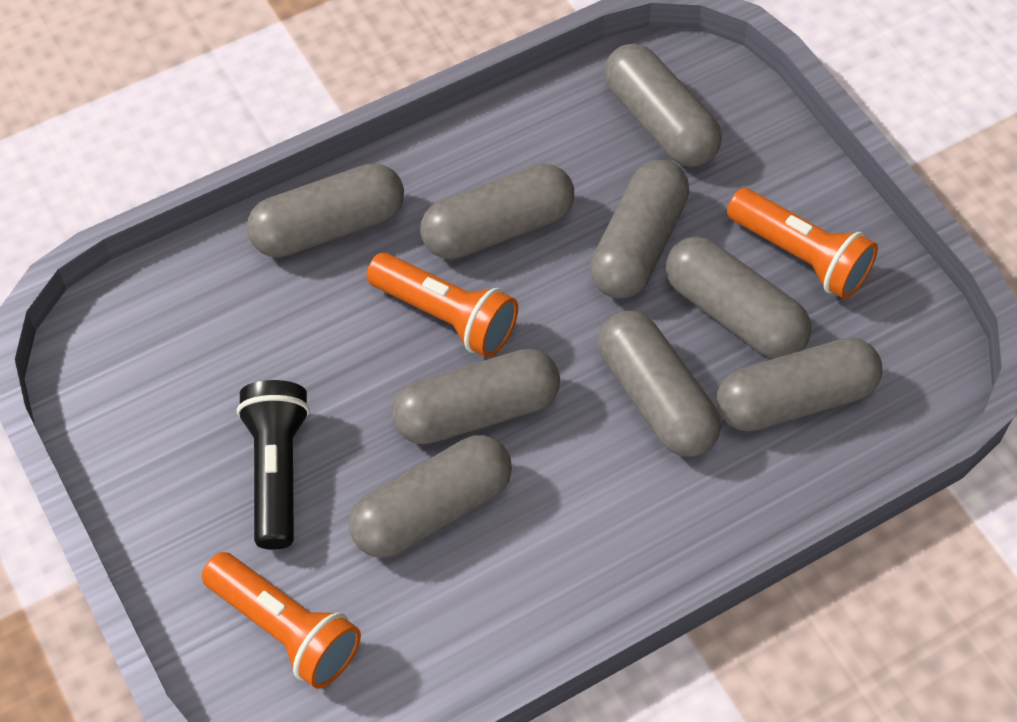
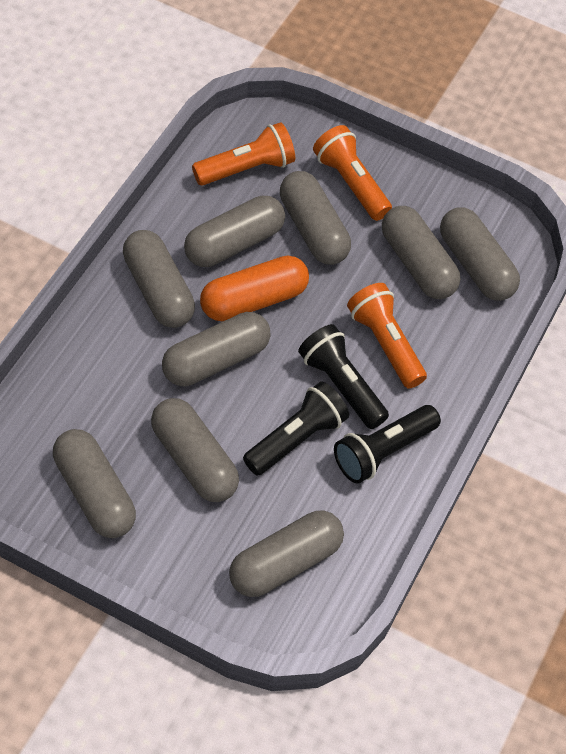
black flashlight: [237,380,310,550] = 1 -> [243,381,349,476] [298,324,389,429] [334,405,441,483] = 3
orange capsule: none = 0 -> [200,256,309,321] = 1

